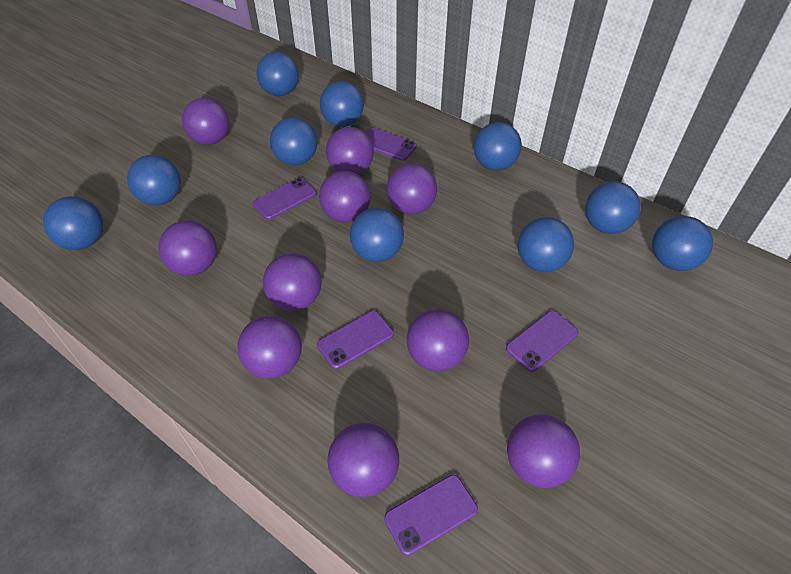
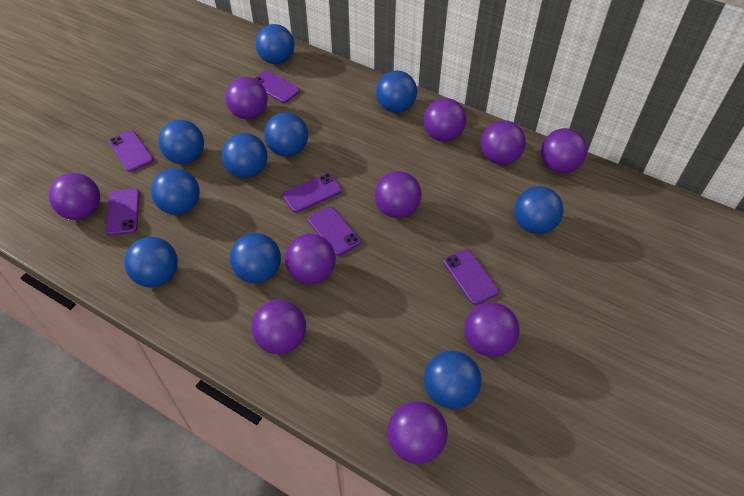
purple phone: [253,178,316,220] [317,311,394,369] [366,128,417,161] [384,475,478,556] [506,311,578,372] = 5 -> [106,188,140,236] [109,130,153,172] [254,71,300,103] [283,173,342,213] [308,206,361,256] [443,249,499,305] = 6

